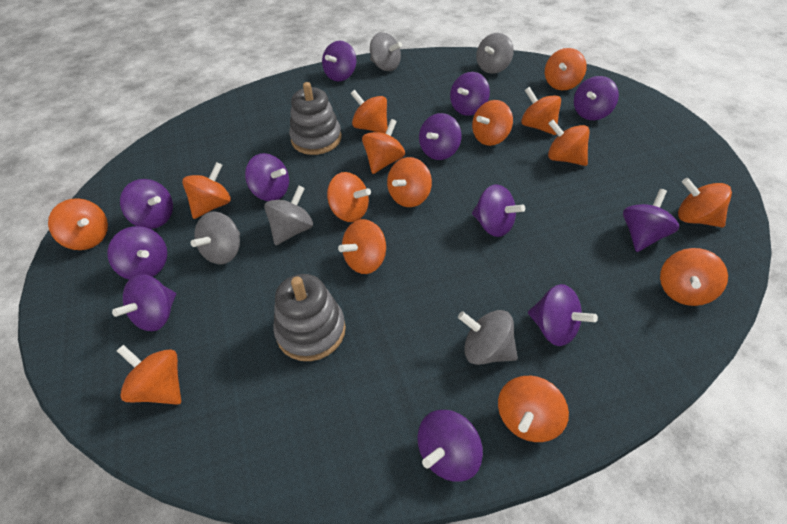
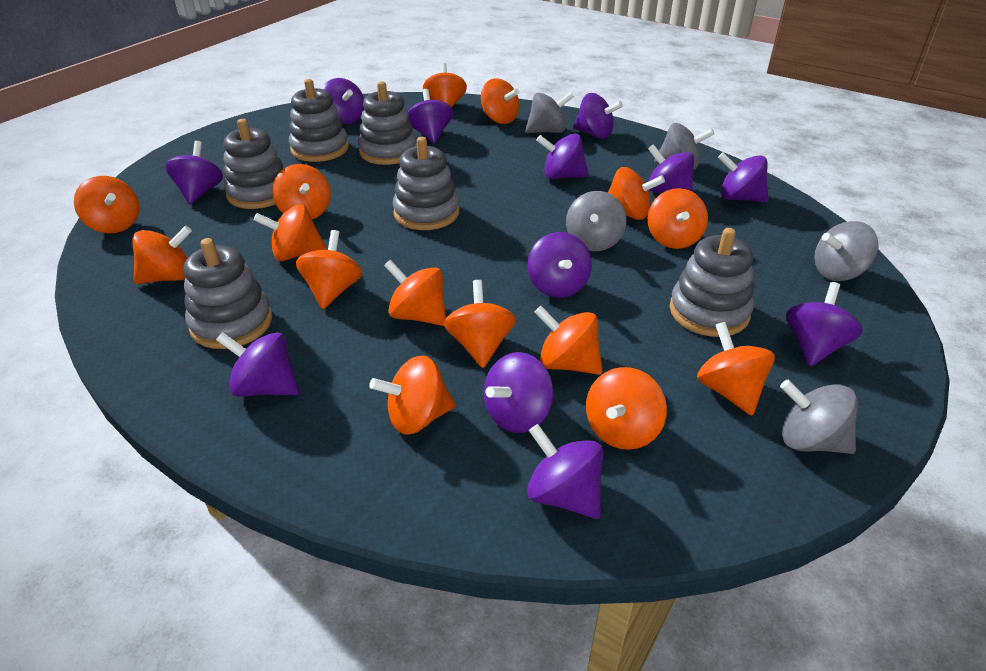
grey stacking toy: [273,274,346,361] [289,82,342,155] = 2 -> [183,238,272,349] [224,119,283,209] [289,79,349,162] [358,81,417,165] [393,137,459,230] [670,228,754,337] = 6

